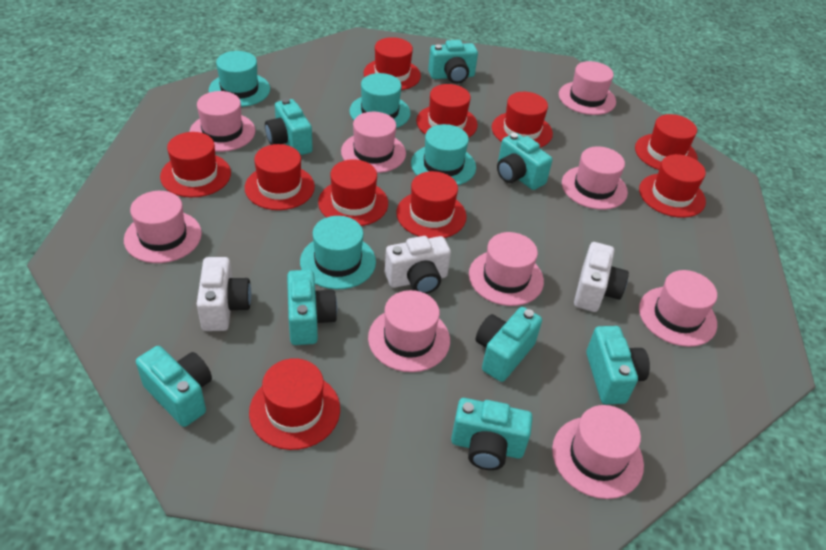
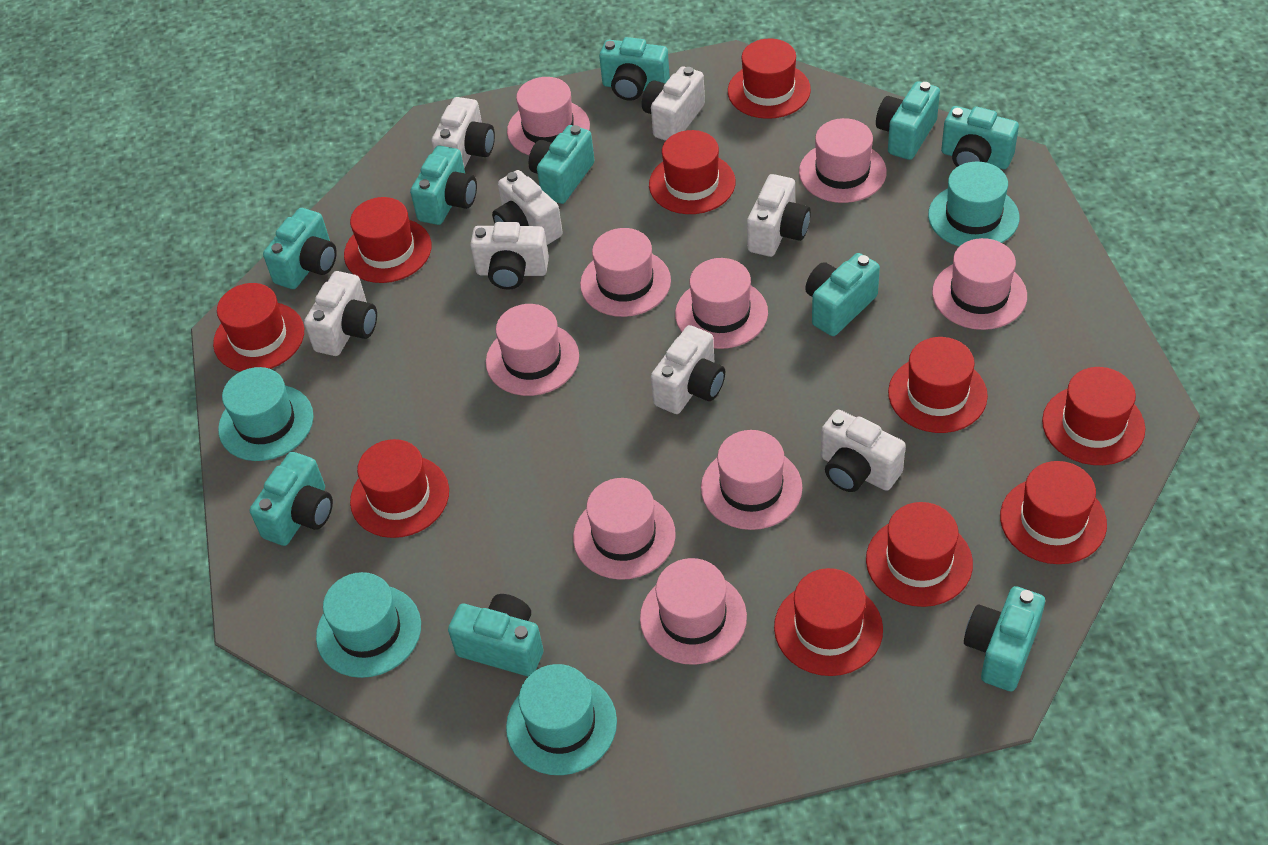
turquoise camera: [136,346,212,427] [265,98,313,155] [287,270,338,345] [428,40,478,84] [451,398,533,470] [475,307,542,382] [497,133,552,190] [586,326,650,404] = 8 -> [250,452,333,546] [263,208,336,289] [410,146,477,225] [448,594,543,677] [529,125,594,204] [599,37,670,101] [805,253,880,336] [876,81,940,160] [941,106,1019,169] [964,586,1045,692] = 10
white camera: [197,257,251,331] [385,236,451,294] [574,242,629,312] = 3 -> [304,271,377,356] [431,97,495,168] [470,222,549,290] [492,170,563,245] [642,67,705,141] [651,325,725,414] [747,174,811,257] [821,410,906,492] = 8

